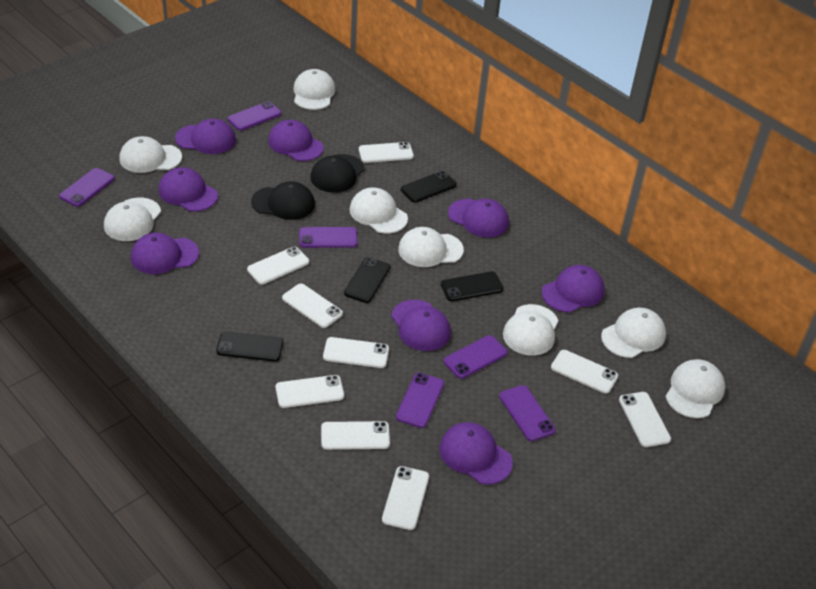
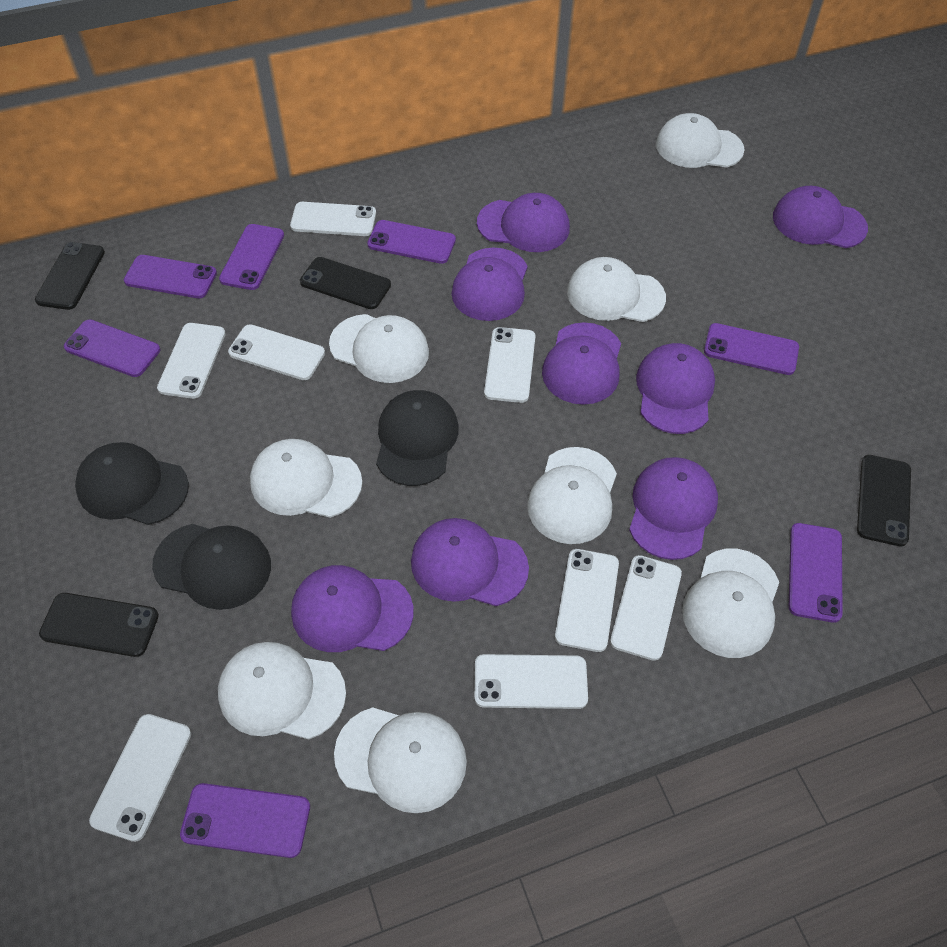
black cap: [251,181,315,220] [310,154,365,193] = 2 -> [75,442,189,525] [152,524,271,610] [376,390,459,486] = 3
purple phone: [59,168,115,207] [227,101,281,131] [299,227,358,248] [396,373,444,428] [443,335,508,379] [499,385,556,441] = 6 -> [64,319,160,377] [124,255,217,298] [180,783,310,858] [219,224,284,290] [367,220,456,264] [704,323,799,375] [789,523,843,623] = 7
white phone: [247,247,309,285] [276,375,344,408] [282,284,343,328] [321,421,390,450] [323,337,389,368] [359,142,414,163] [382,466,429,530] [551,350,618,394] [619,392,671,447] = 9 -> [89,714,191,842] [157,323,226,399] [228,324,325,380] [290,202,376,236] [474,654,588,709] [484,327,535,403] [555,549,619,652] [610,555,682,661] = 8

